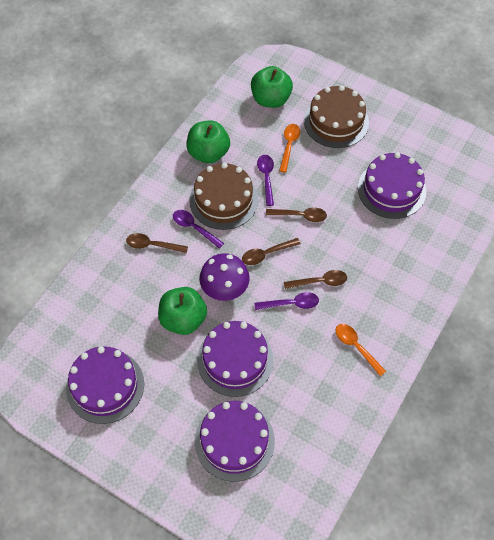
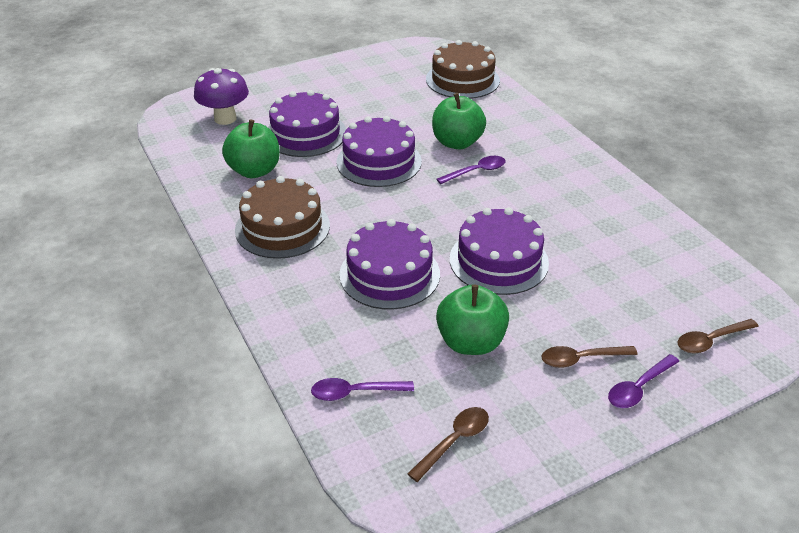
brown spoon: [126,233,188,253] [242,238,301,265] [266,207,327,222] [284,270,347,289] = 4 -> [407,407,489,482] [542,346,638,368] [677,319,759,354] = 3
orange spoon: [279,124,301,173] [335,324,386,376] = 2 -> none = 0

